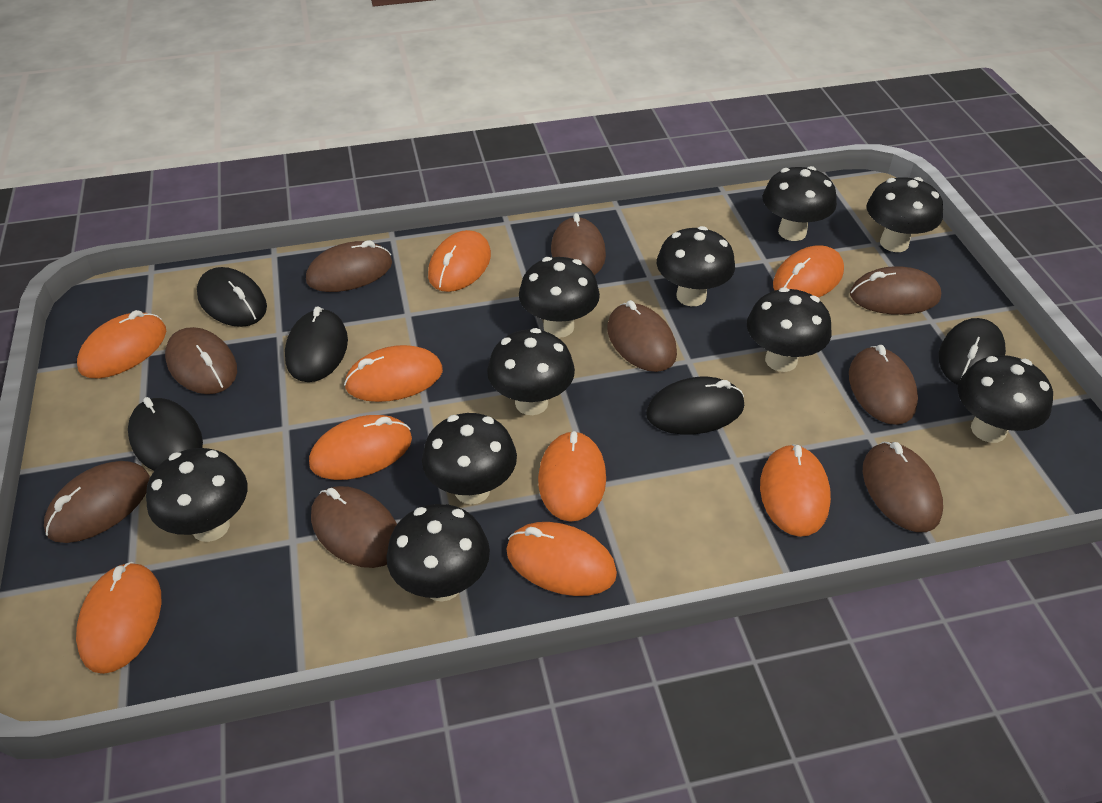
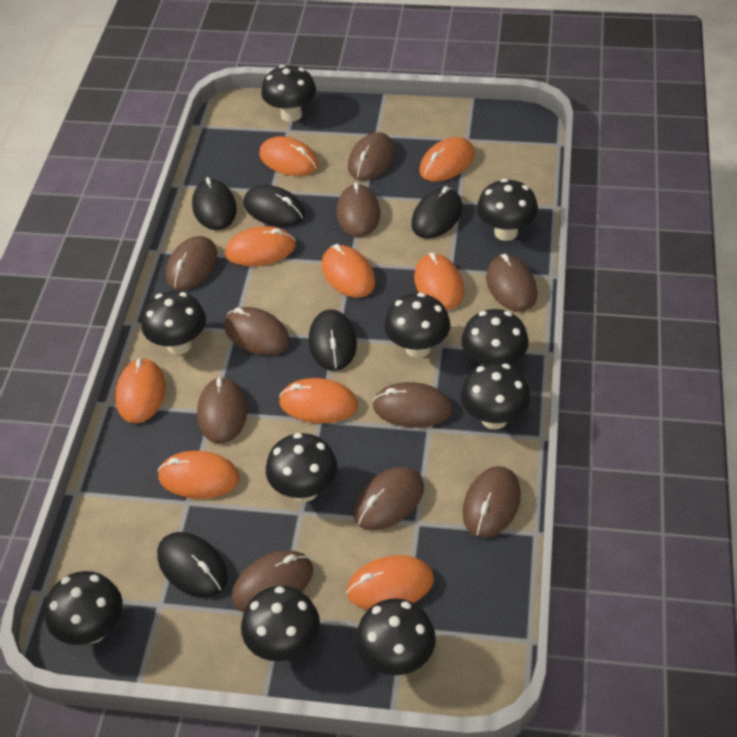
brown mouse: [44,461,150,543] [165,327,237,394] [306,240,392,292] [311,486,397,568] [551,213,606,275] [607,300,677,372] [849,345,918,425] [850,266,941,315] [863,442,943,532] = 9 -> [166,236,217,291] [197,377,247,444] [224,307,290,355] [232,550,313,612] [337,182,380,237] [348,132,395,181] [354,467,424,531] [372,382,453,428] [462,466,521,538] [486,254,537,312] = 10

